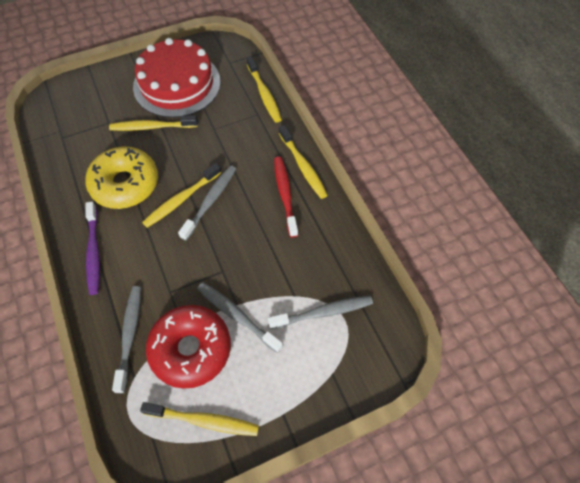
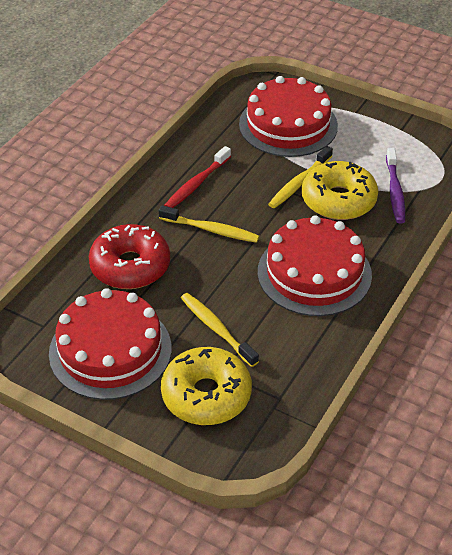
grey toothbrush: [112,286,141,393] [178,165,236,241] [197,282,283,353] [268,296,373,329] = 4 -> none = 0
red cake: [133,38,221,118] = 1 -> [49,288,172,400] [239,76,338,157] [258,215,372,316] = 3
yellow donut: [85,146,158,209] = 1 -> [161,347,252,425] [302,161,378,220] = 2
yellow toothbrush: [109,115,198,131] [140,402,259,436] [142,163,221,228] [247,56,282,123] [279,125,328,199] = 5 -> [159,205,259,243] [181,293,259,367] [268,146,333,208] = 3

